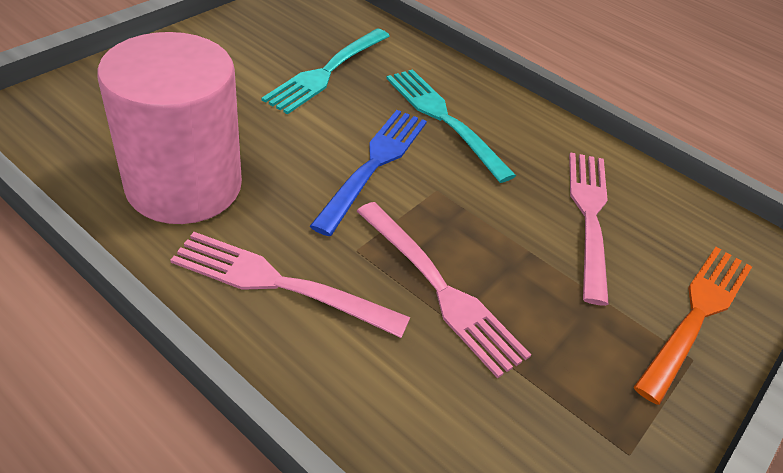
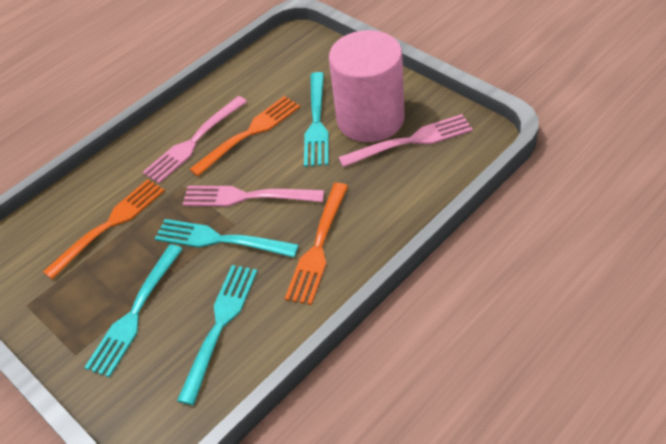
blue fork: [310,110,427,236] = 1 -> none = 0
orange fork: [634,247,752,405] = 1 -> [43,179,165,280] [189,96,300,176] [285,183,348,305] = 3
turquoise fork: [262,28,390,114] [386,69,516,183] = 2 -> [84,244,183,378] [155,219,299,257] [177,265,257,405] [304,72,329,167] = 4

